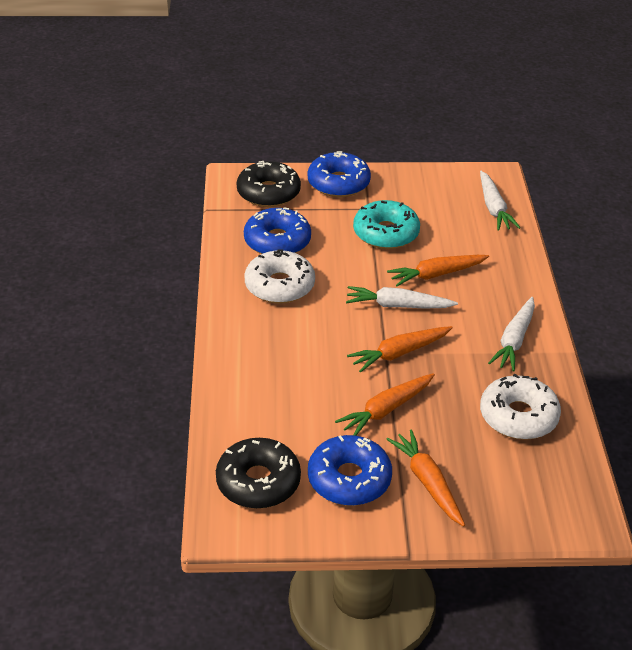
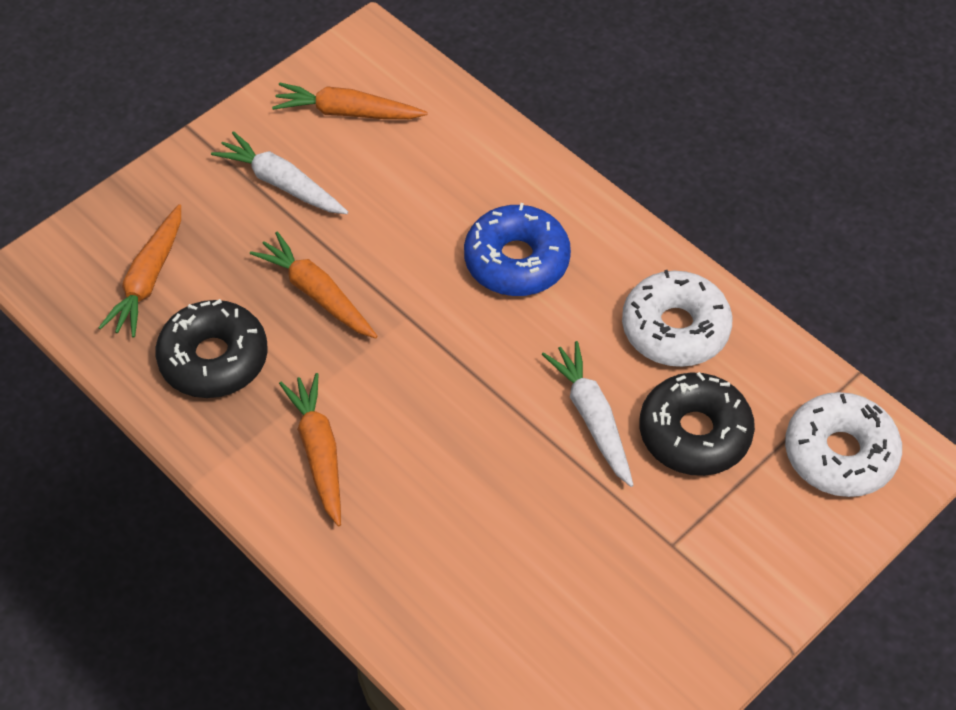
blue donut: [244,207,311,254] [308,151,371,197] [308,435,392,506] = 3 -> [464,203,571,296] = 1
turquoise donut: [353,200,420,249] = 1 -> none = 0
white carrot: [346,286,458,309] [480,171,520,231] [488,297,535,371] = 3 -> [211,131,348,214] [542,341,633,487] = 2

